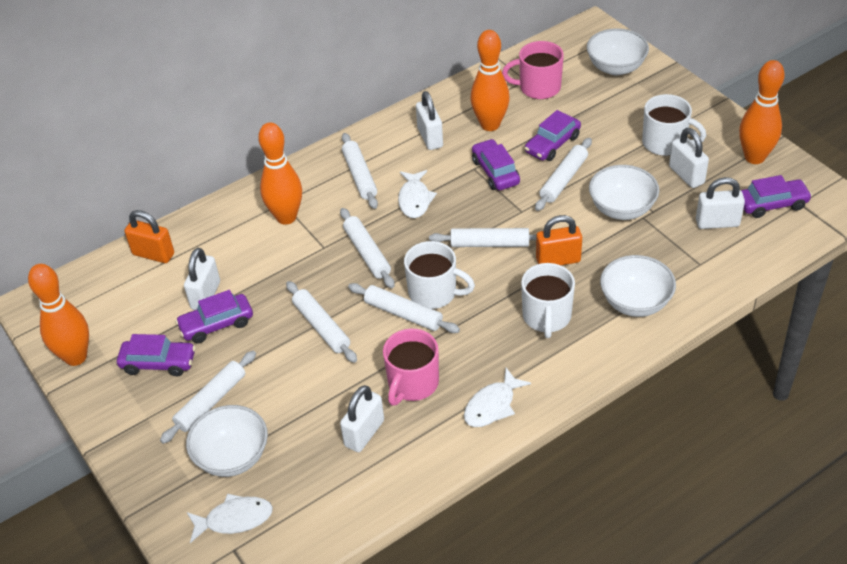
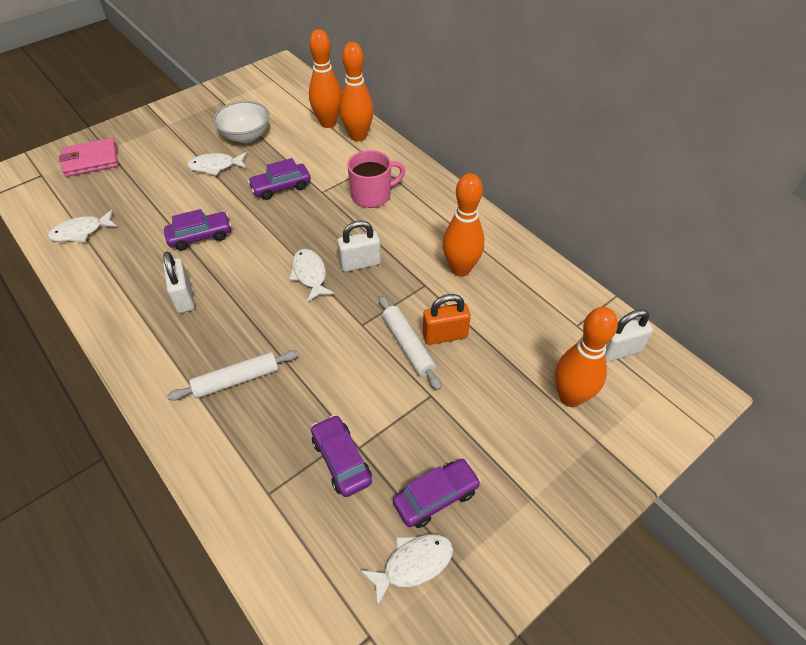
orange padlock: [124,210,174,263] [536,215,582,265] = 2 -> [423,294,471,345] = 1
pink mug: [383,329,439,406] [502,41,564,99] = 2 -> [348,150,405,208] = 1
pink wallet: none = 0 -> [59,138,118,177] = 1
purple car: [117,334,196,376] [175,290,253,343] [472,139,520,190] [525,110,581,161] [741,175,812,218] = 5 -> [164,209,232,251] [248,158,311,200] [311,415,372,497] [393,459,481,528] = 4
white bowl: [186,405,268,477] [587,28,649,76] [589,165,659,220] [600,255,676,317] = 4 -> [213,101,270,143] = 1
white fish: [187,494,273,543] [398,170,437,218] [464,368,531,427] = 3 -> [48,210,117,242] [187,152,247,176] [289,249,335,302] [360,534,453,607] = 4
white mug: [404,241,475,309] [521,263,575,338] [642,94,706,156] = 3 -> none = 0
white padlock: [184,248,220,310] [340,385,384,452] [416,91,443,150] [669,128,709,188] [696,177,745,229] = 5 -> [163,251,195,313] [337,220,381,272] [605,309,653,362] = 3
white rolling pin: [160,351,256,444] [286,281,357,363] [340,208,395,288] [342,133,378,209] [348,283,460,333] [429,228,537,247] [535,138,592,211] = 7 -> [167,350,299,401] [379,295,441,390] = 2

